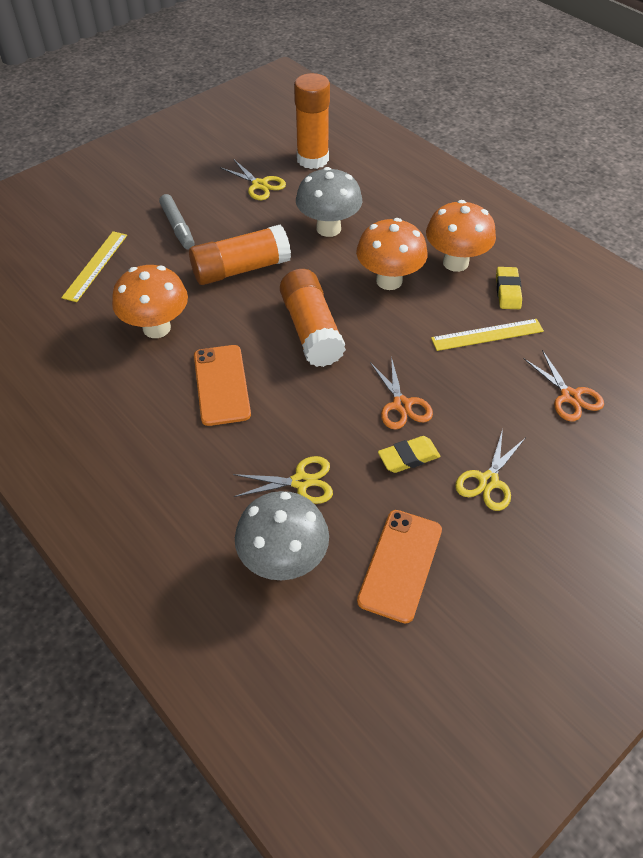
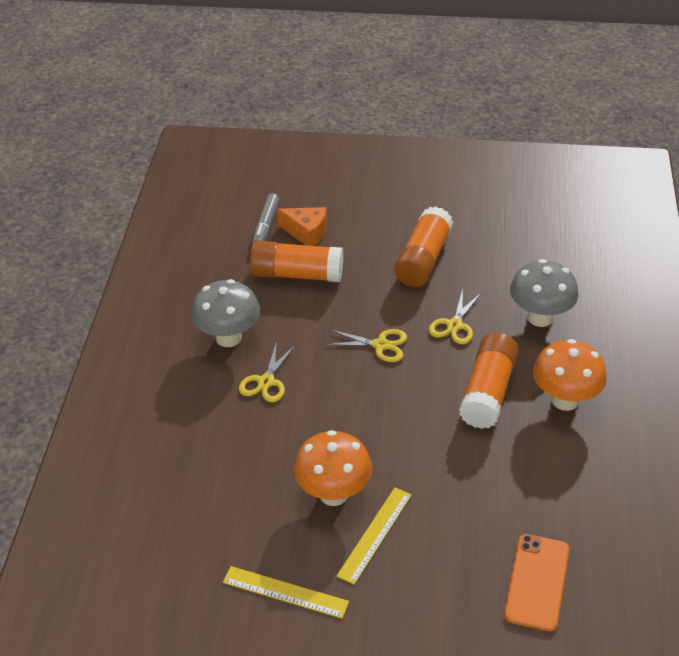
orange cheese: none = 0 -> [277,207,327,246] = 1
orange mushroom: [112,265,188,338] [356,218,427,290] [426,200,496,272] = 3 -> [294,430,372,506] [533,339,607,411] = 2
orange phone: [194,345,251,426] [357,510,442,623] = 2 -> [504,534,569,631] = 1
orange scissors: [370,356,433,430] [524,350,604,421] = 2 -> none = 0
yellow eraser: [378,436,440,473] [496,267,522,309] = 2 -> none = 0

